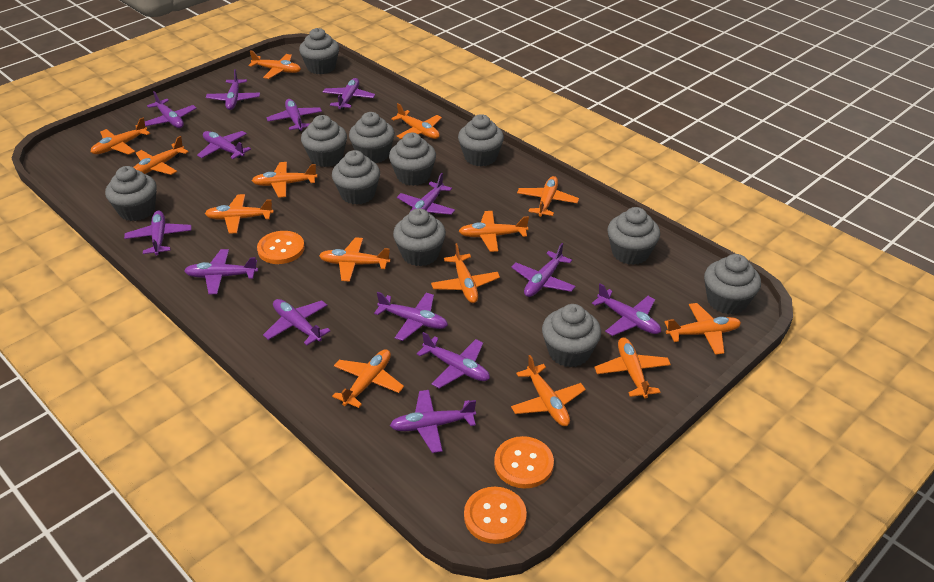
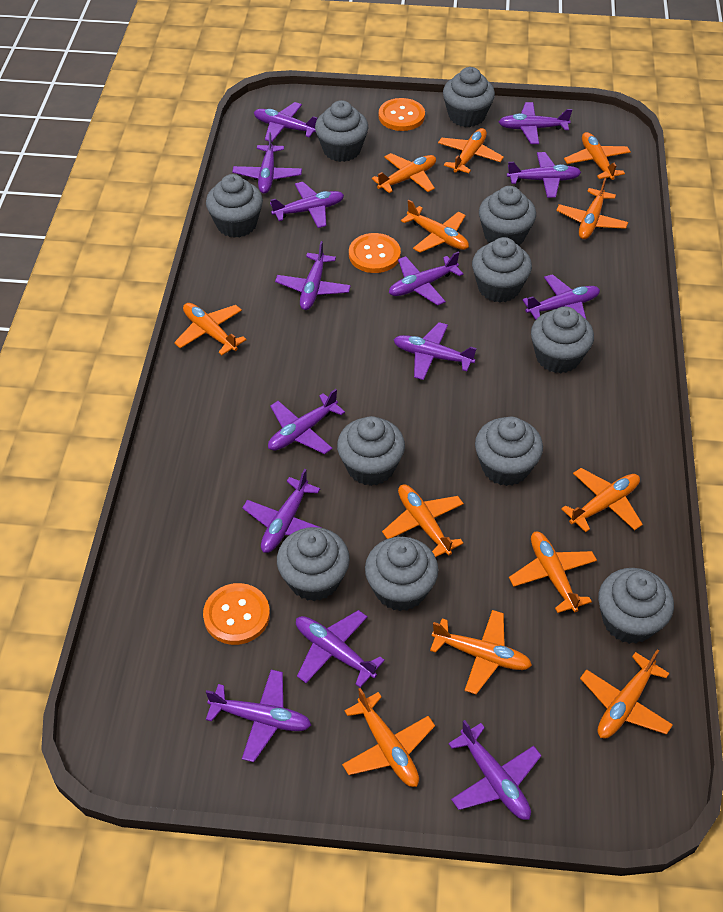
orange plane: [91,118,150,155] [134,136,189,175] [205,194,274,233] [249,51,301,79] [252,162,317,198] [319,237,391,282] [332,349,404,408] [391,103,442,139] [431,243,500,303] [459,211,529,252] [511,355,586,426] [517,176,579,217] [594,337,671,399] [664,303,741,355] = 14 -> [174,303,247,355] [342,688,435,787] [372,153,436,193] [382,484,464,557] [401,200,469,253] [430,610,532,694] [438,128,504,173] [509,532,597,613] [556,178,628,239] [561,468,643,532] [564,132,631,180] [580,649,673,738] = 12

